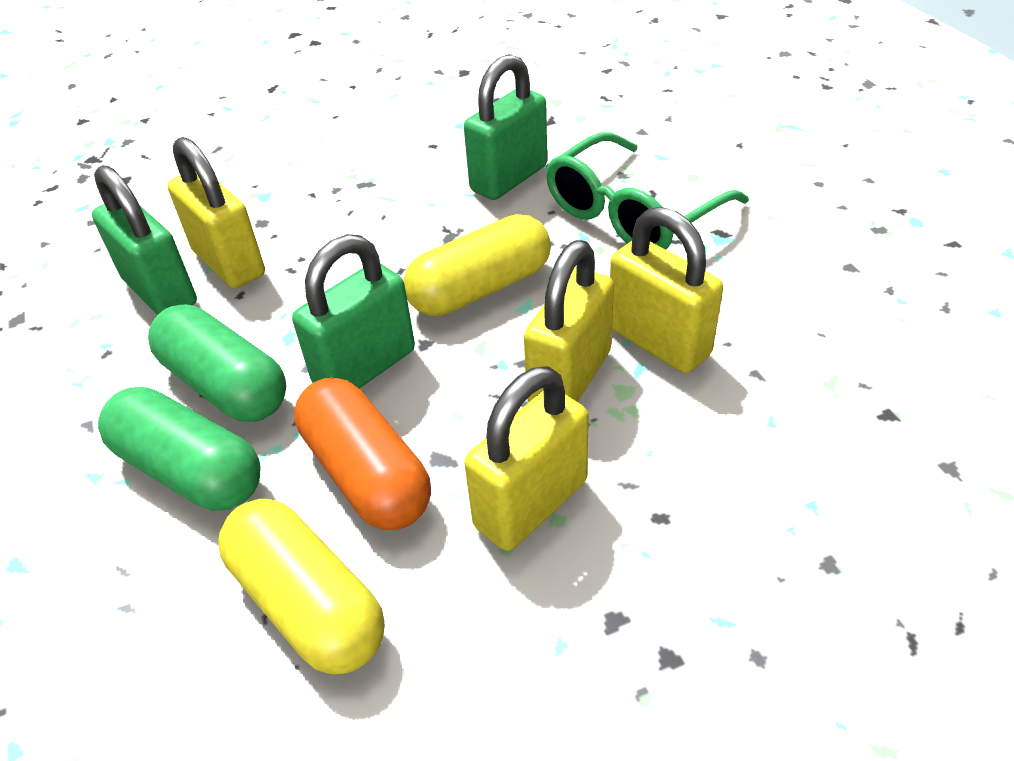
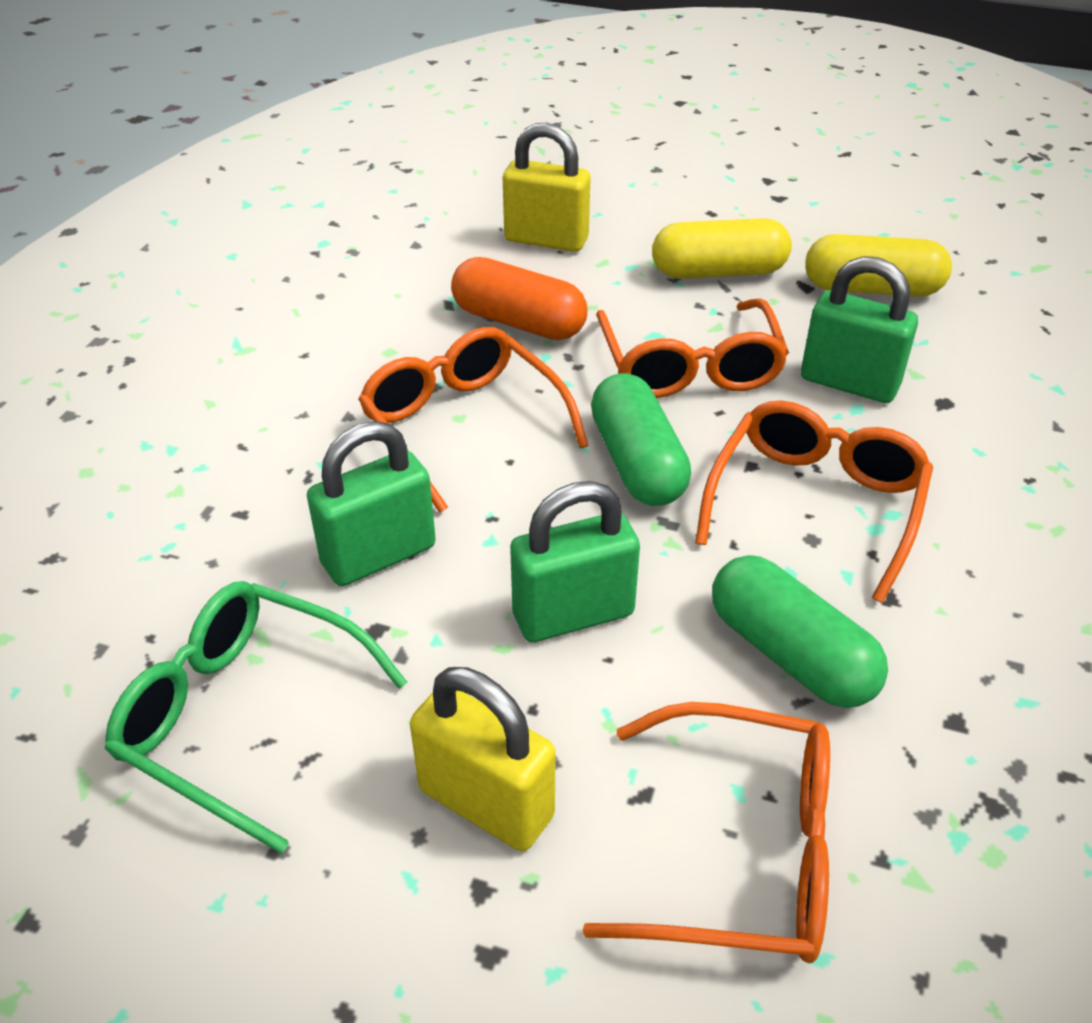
orange glasses: none = 0 -> [358,327,589,513] [582,702,830,963] [596,298,789,398] [695,400,933,603] = 4
yellow padlock: [167,137,265,289] [464,366,589,551] [524,240,614,402] [610,207,723,373] = 4 -> [410,667,556,851] [503,123,590,252] = 2

